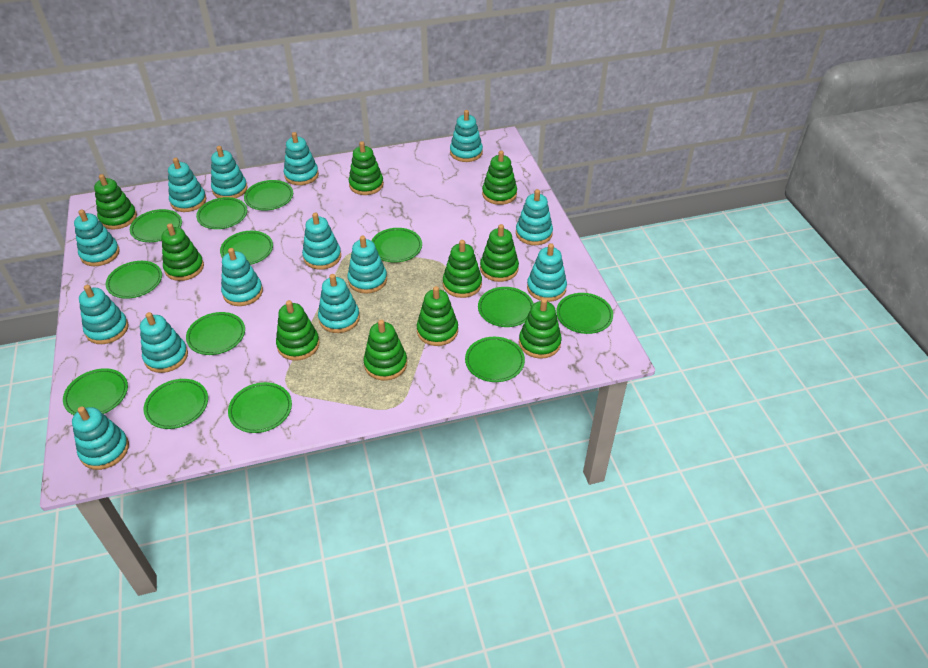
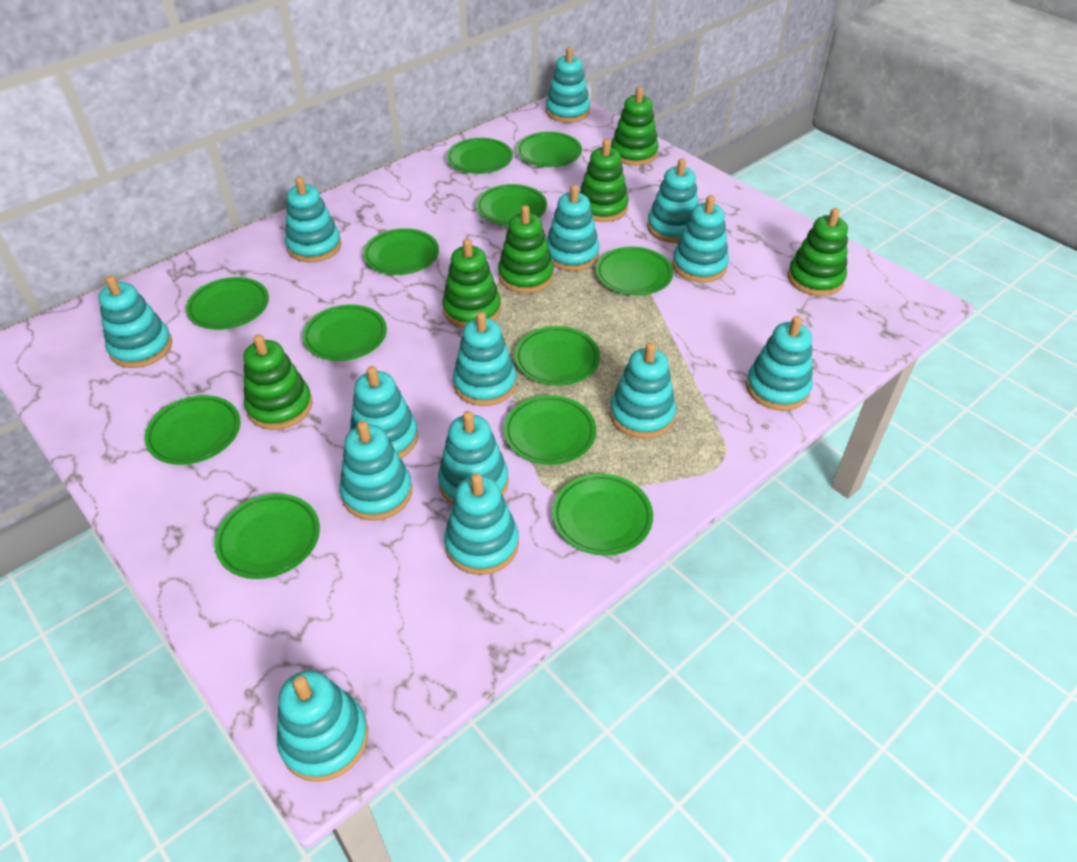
green plate: [63,368,128,415] [106,261,162,299] [130,209,182,242] [144,379,208,429] [186,312,245,355] [196,197,247,229] [220,231,273,265] [228,382,292,433] [244,180,293,211] [371,228,422,262] [465,337,525,382] [478,287,534,327] [556,293,613,334] = 13 -> [144,395,241,465] [186,277,269,330] [215,494,320,579] [302,304,387,361] [363,228,439,275] [446,138,513,174] [476,184,547,225] [504,395,596,465] [515,326,600,386] [516,132,582,167] [552,474,653,556] [596,247,673,296] = 12
green stacking toy: [94,174,137,230] [162,223,204,281] [276,300,320,361] [349,141,384,195] [363,320,407,380] [417,286,458,346] [443,240,482,298] [480,224,519,282] [482,151,517,205] [519,298,562,359] = 10 -> [244,334,312,430] [442,238,501,328] [498,205,554,293] [579,139,629,222] [611,87,659,166] [788,208,848,296] = 6

